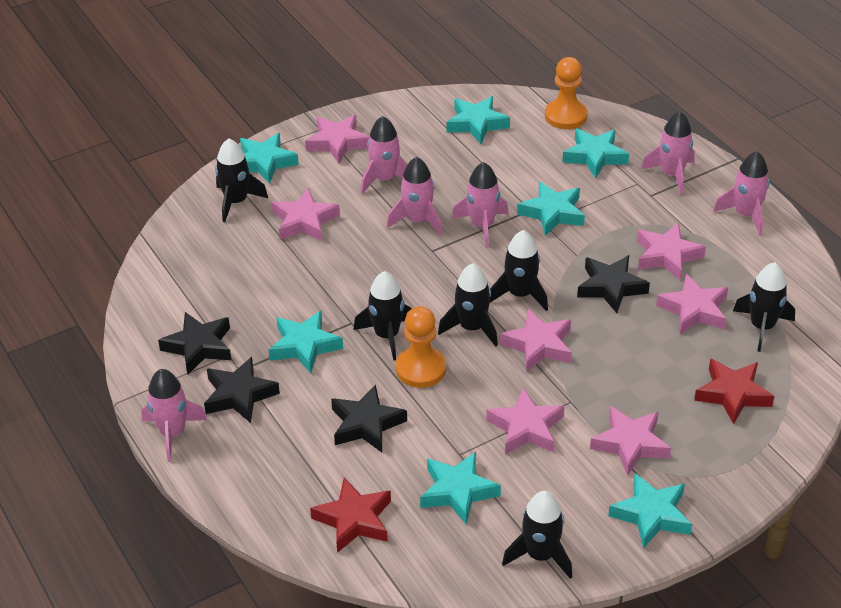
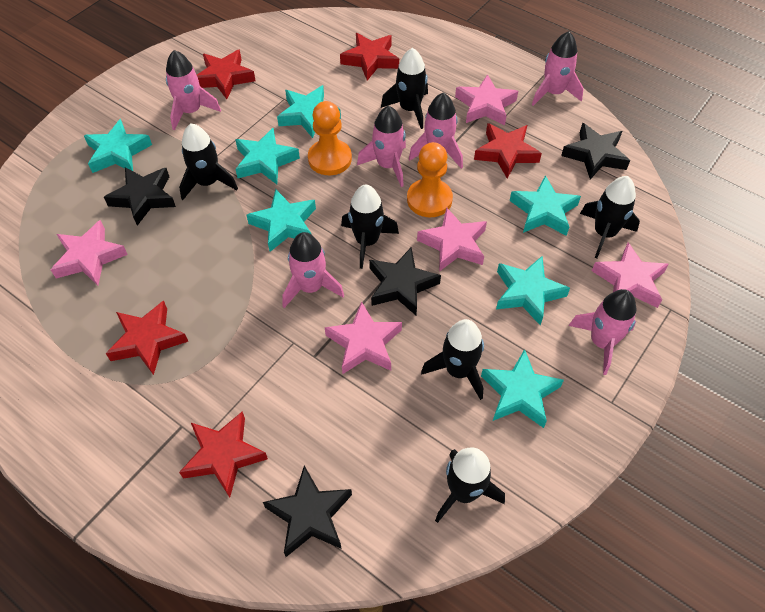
pink star: [272,188,340,241] [305,115,369,164] [486,388,565,454] [500,309,572,371] [590,406,671,476] [637,223,706,280] [656,274,728,334] = 7 -> [51,220,128,286] [325,301,402,374] [417,207,487,272] [455,74,518,126] [592,242,669,308] = 5
red star: [310,478,391,553] [694,358,774,424] = 2 -> [106,300,188,375] [179,412,268,498] [197,50,256,99] [340,33,399,81] [474,123,542,179] = 5

